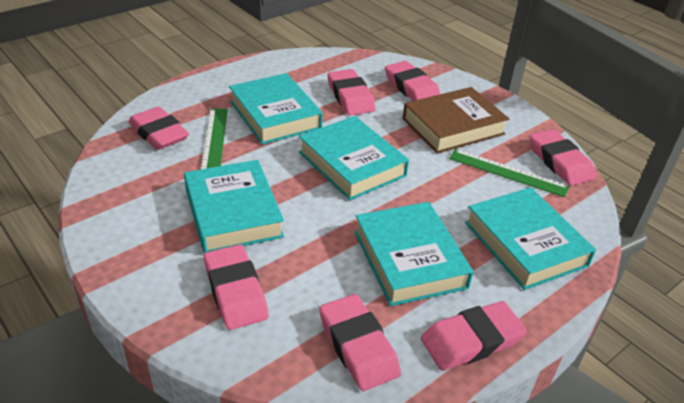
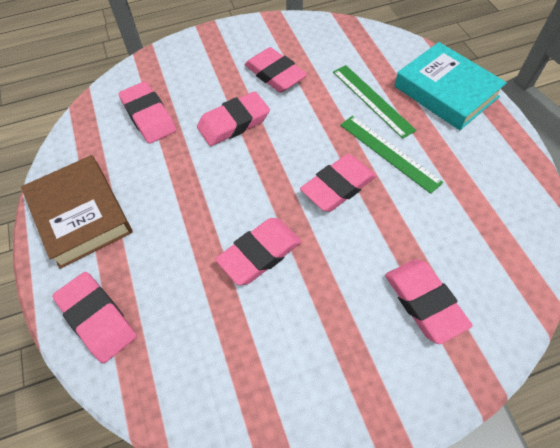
turquoise book: [184,160,284,253] [229,73,323,144] [299,116,409,200] [354,202,473,306] [465,187,596,290] = 5 -> [395,42,507,130] = 1

